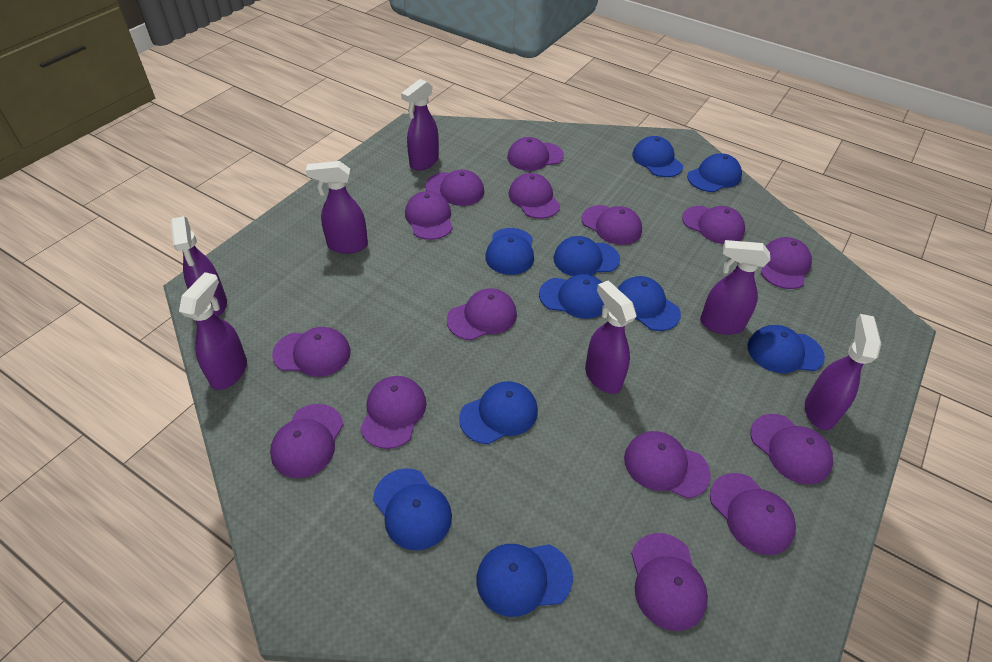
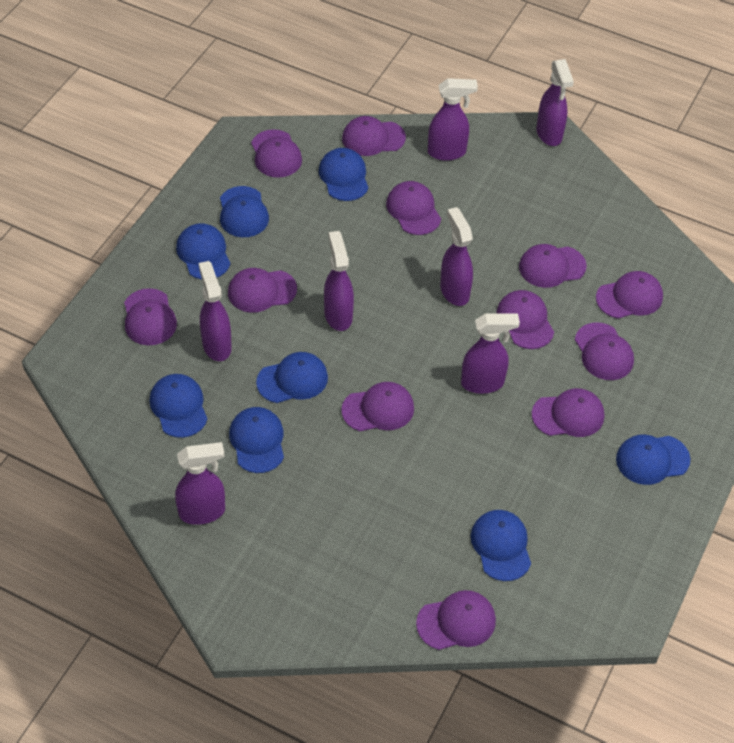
blue cap: [373,468,452,550] [459,381,538,444] [476,544,573,617] [485,228,534,275] [539,274,604,319] [553,236,620,276] [618,276,681,331] [632,136,683,177] [687,153,742,192] [747,325,825,373] = 10 -> [149,374,208,438] [176,223,230,279] [220,186,269,237] [229,407,284,473] [256,352,328,403] [319,148,369,201] [471,510,531,581] [616,434,690,485] = 8
purple cap: [270,404,344,478] [272,327,351,377] [360,376,426,449] [405,191,453,240] [425,170,484,206] [447,288,517,340] [507,137,564,171] [509,173,560,219] [582,205,642,245] [624,431,711,499] [631,533,708,631] [682,206,745,244] [710,473,796,555] [750,414,833,484] [761,237,812,289] = 15 -> [124,288,177,345] [228,268,297,313] [251,129,302,178] [341,382,414,431] [342,116,406,156] [386,181,441,235] [416,590,496,650] [496,290,554,349] [519,244,587,288] [532,388,604,437] [575,322,634,380] [596,271,663,319] = 12

